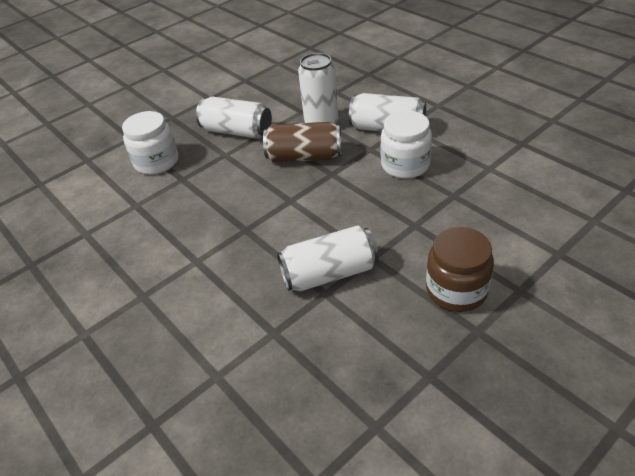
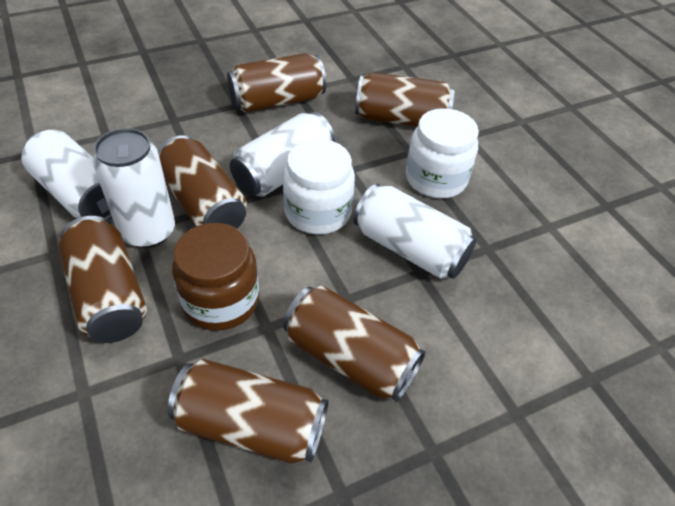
brown can: [263,122,341,162] = 1 -> [58,216,147,343] [158,135,247,228] [168,359,328,463] [227,53,326,112] [283,286,426,402] [355,72,455,127] = 6

